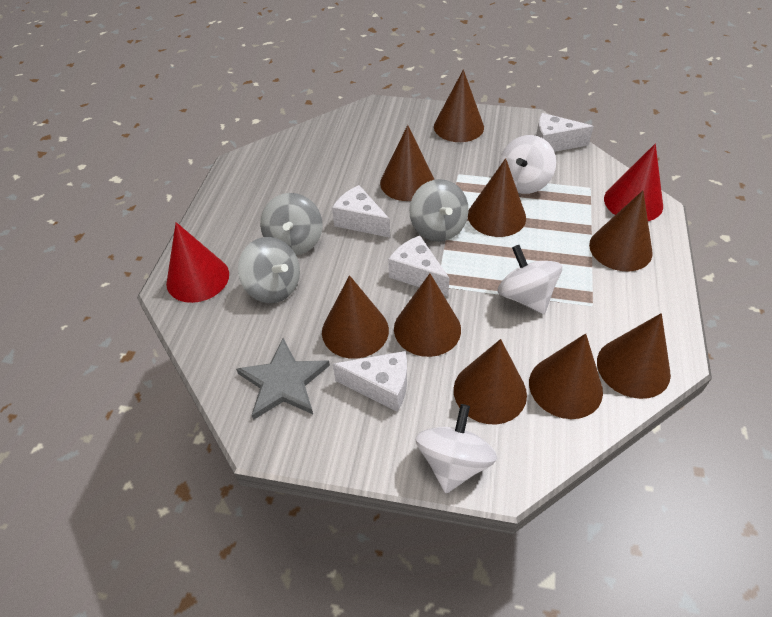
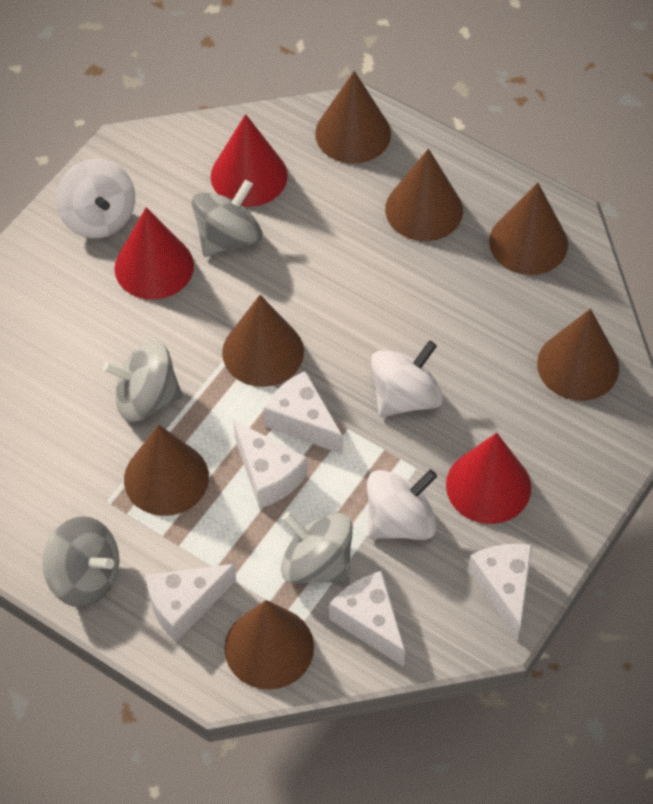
brown cone: [322,275,389,359] [380,125,434,201] [394,274,461,357] [434,70,484,142] [454,339,527,424] [468,158,526,237] [529,333,603,419] [589,191,653,271] [597,313,671,399] = 9 -> [124,424,209,516] [222,295,304,387] [224,600,314,689] [315,71,391,164] [385,149,463,241] [489,183,568,275] [537,309,619,401] = 7
grey spinning top: [238,237,300,303] [260,193,323,255] [409,179,469,242] = 3 -> [43,516,119,607] [103,341,183,422] [192,180,262,257] [281,512,353,584] = 4
grey star: [236,338,330,420] = 1 -> none = 0
red cone: [166,222,229,303] [604,144,663,221] = 2 -> [114,207,194,300] [211,114,288,207] [446,433,531,524] = 3
white cheese: [332,185,390,238] [333,351,407,412] [388,236,450,296] [536,113,594,152] = 4 -> [145,564,236,642] [233,420,307,509] [264,371,343,454] [329,571,405,667] [468,544,532,641] = 5

